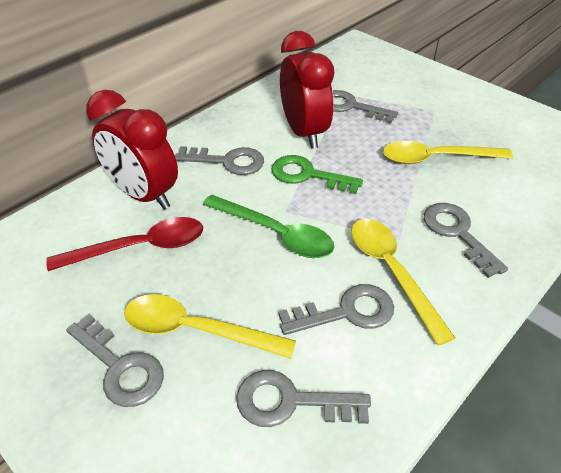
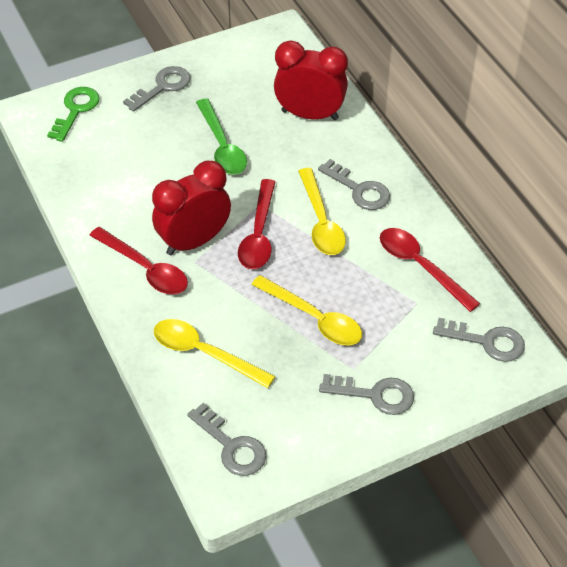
grey key: [66,314,164,407] [175,146,264,175] [236,370,371,427] [278,284,394,335] [333,90,398,123] [424,203,508,278] = 6 -> [123,66,190,112] [187,403,267,476] [318,159,390,210] [319,374,414,415] [433,318,525,362] = 5
red spoon: [46,217,203,271] = 1 -> [89,227,188,295] [238,179,275,269] [380,228,480,312] = 3

